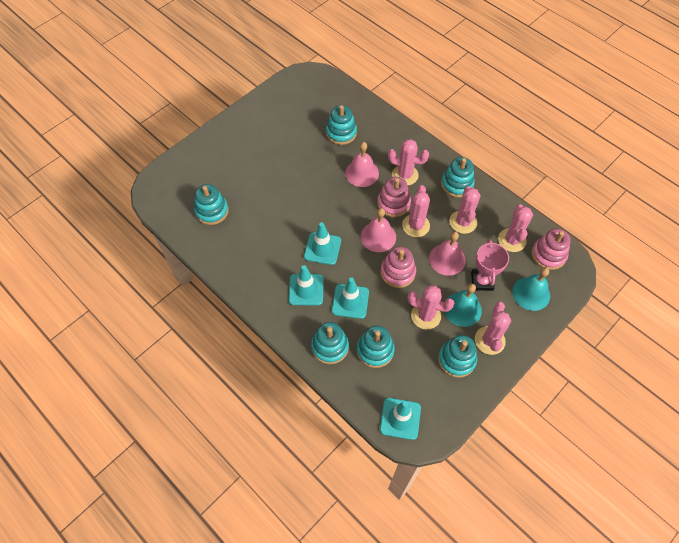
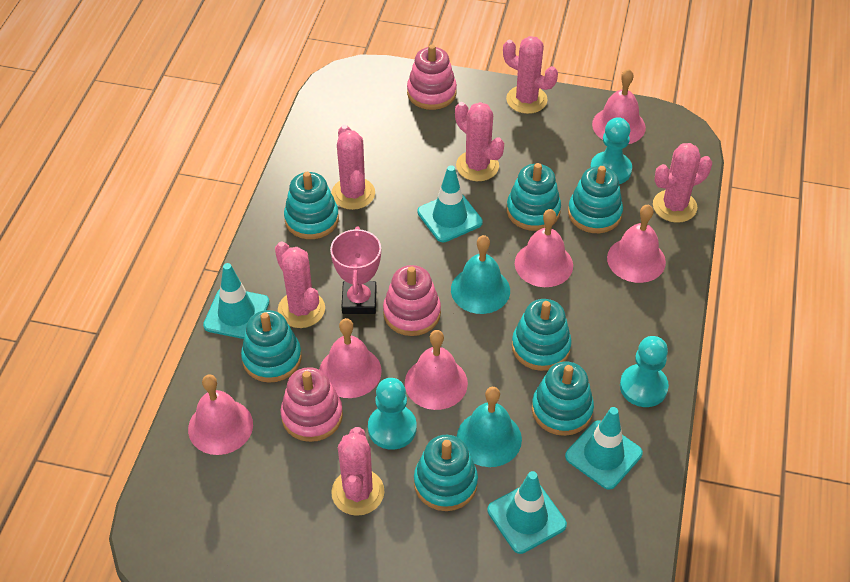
pink bell: [345,142,379,187] [361,208,396,252] [429,231,466,276] = 3 -> [188,375,253,455] [319,318,382,398] [405,330,468,410] [515,209,573,287] [592,69,646,144] [607,205,666,283] = 6
turquoise pawn: none = 0 -> [368,378,417,450] [590,117,632,184] [620,336,669,407] = 3
turquoise stacking toy: [194,184,229,225] [311,322,349,364] [326,105,357,145] [357,325,395,368] [438,335,477,378] [441,157,475,198] = 6 -> [241,310,302,383] [284,172,339,239] [414,435,478,511] [507,163,561,231] [512,299,572,371] [532,361,594,436] [568,166,623,233] = 7

